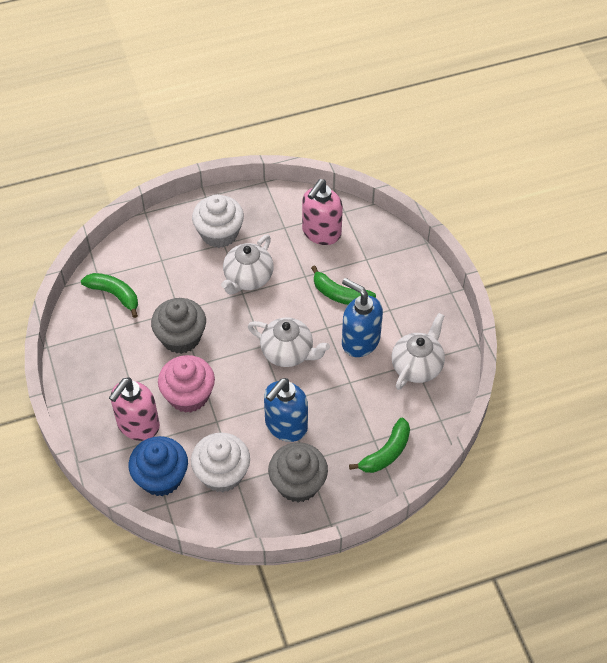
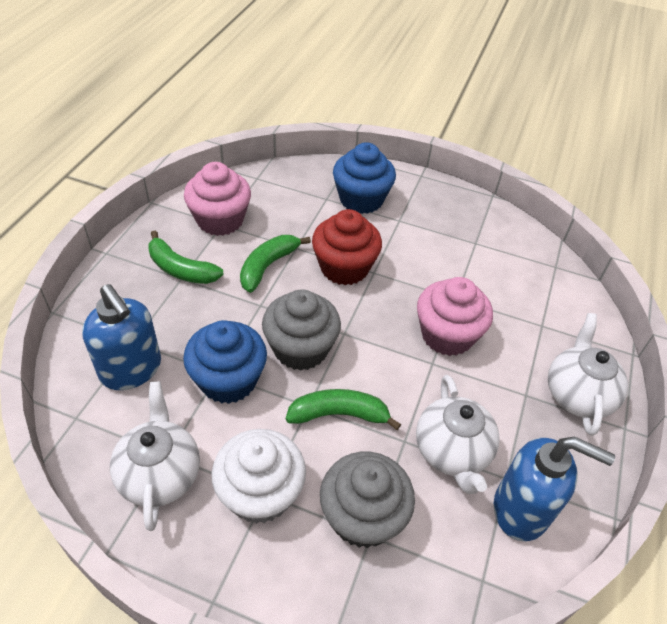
blue cupcake: [128,436,188,496] = 1 -> [183,320,267,404] [333,142,396,214] = 2
pink cupcake: [158,355,215,413] = 1 -> [184,162,251,236] [417,277,493,356] = 2
pink soap dispenser: [109,377,160,441] [302,179,343,245] = 2 -> none = 0
red cupcake: none = 0 -> [312,209,382,285] = 1
white cupcake: [191,433,250,492] [192,194,244,248] = 2 -> [211,429,306,524] = 1

